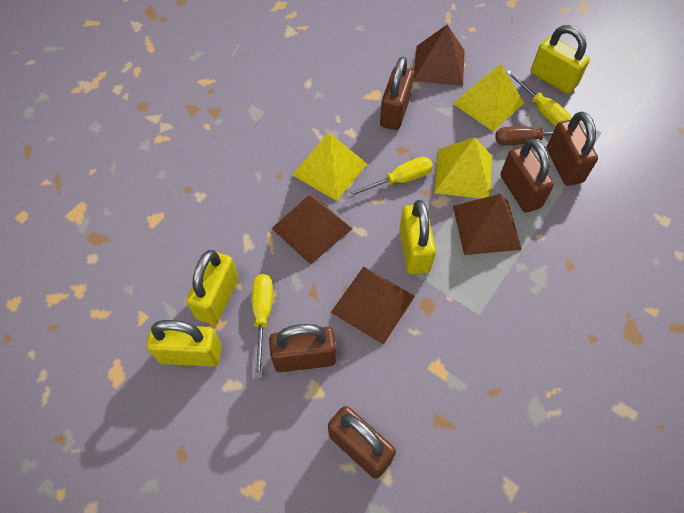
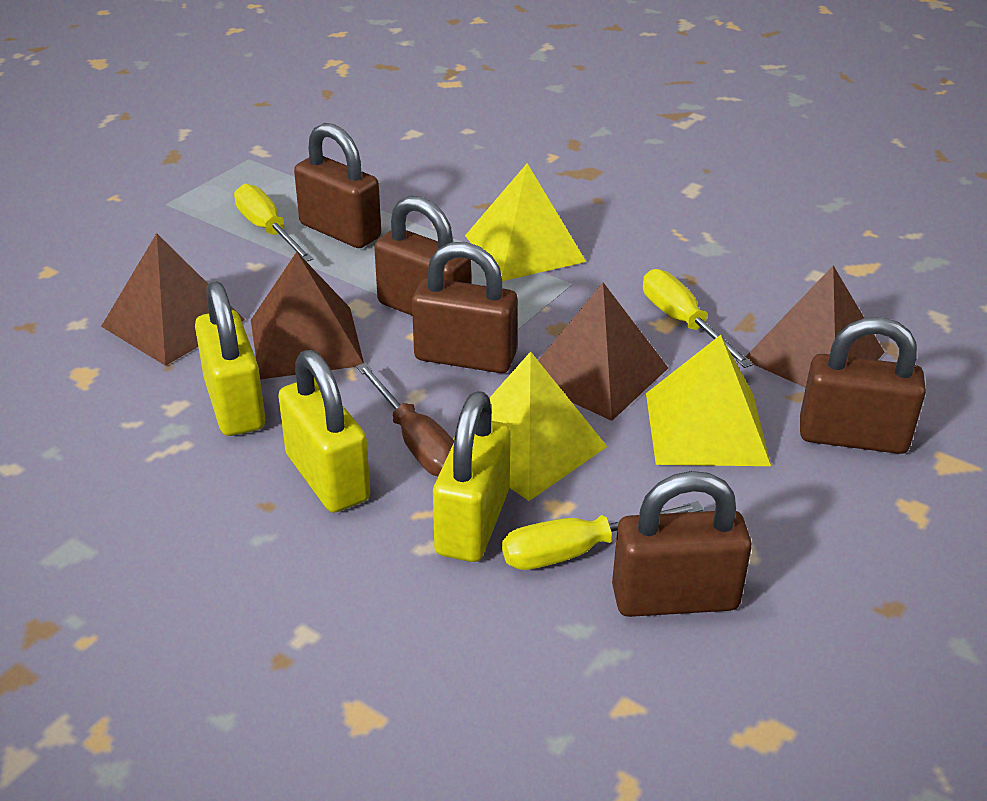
yellow padlock: [147,320,221,367] [186,250,238,325] [399,200,436,275] [530,25,590,94] = 4 -> [195,281,266,436] [278,350,370,513] [433,391,511,562] = 3

